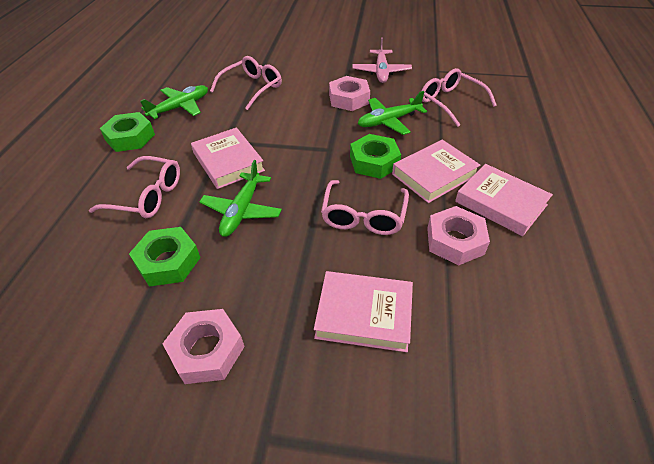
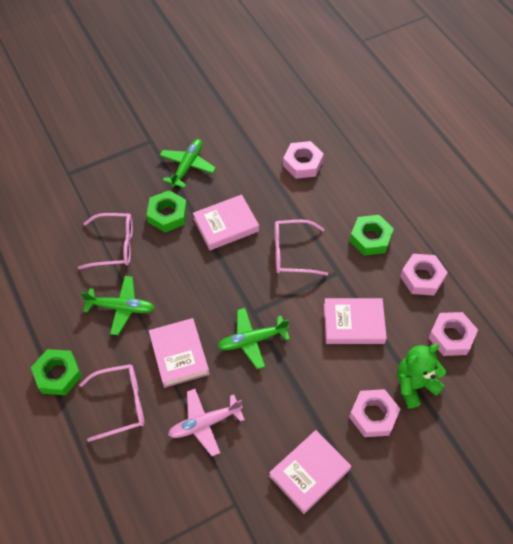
green teddy bear: none = 0 -> [397,344,446,408] = 1
pink glasses: [89,156,180,218] [210,56,282,110] [321,180,409,235] [421,68,497,127] = 4 -> [78,213,133,269] [79,364,144,442] [275,220,328,276] = 3
pink nut: [162,309,245,384] [329,76,370,111] [427,206,490,265] = 3 -> [283,141,324,179] [349,389,400,437] [400,254,448,296] [428,312,478,356] = 4

